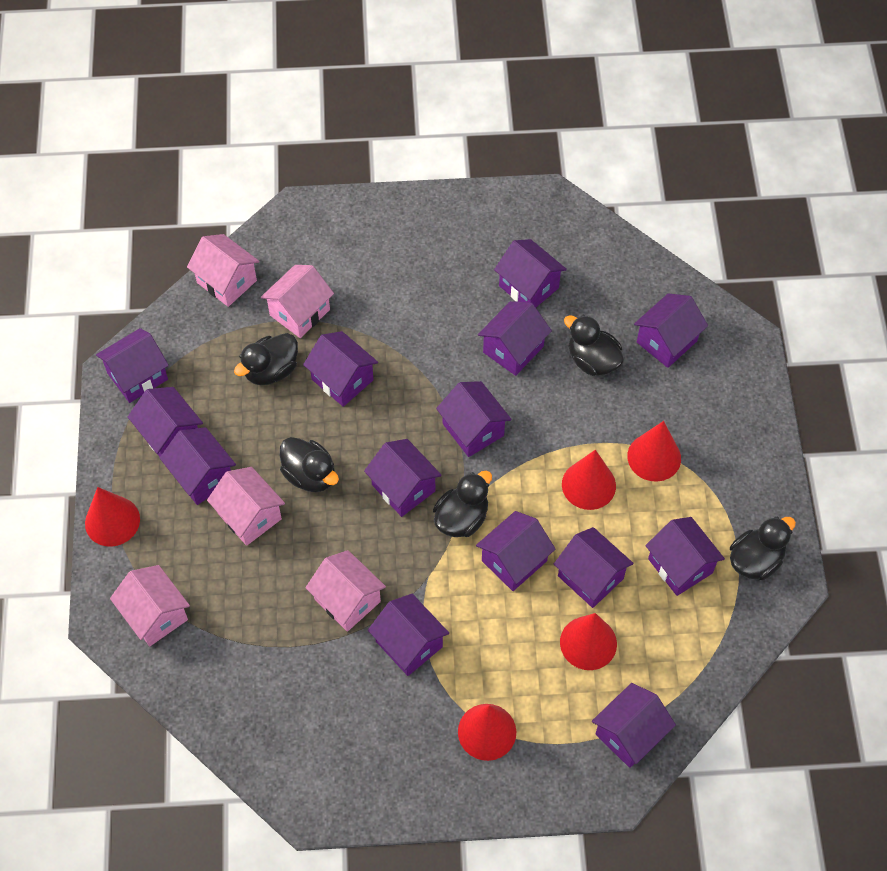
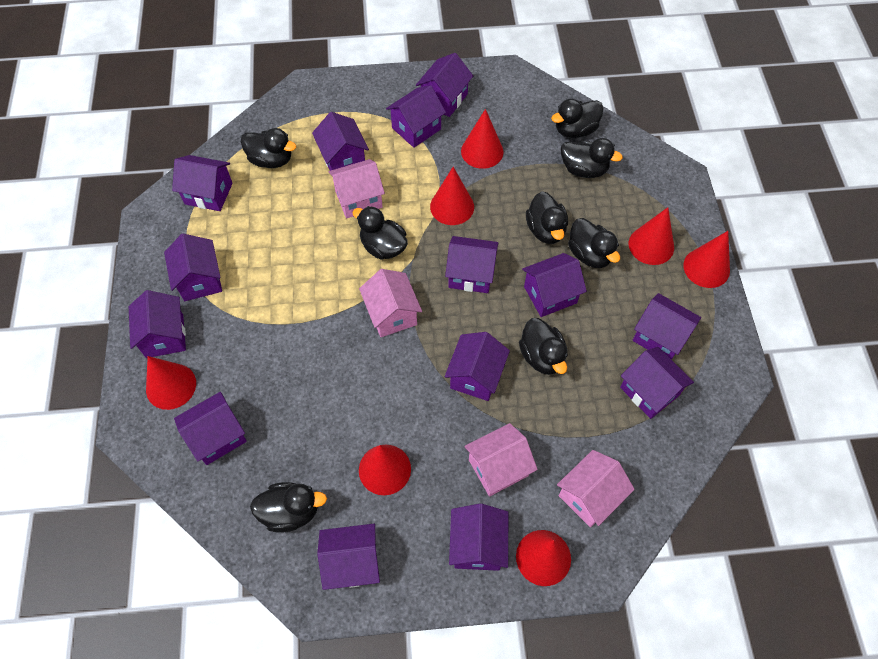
black duck: [234,333,298,385] [280,437,339,492] [433,471,492,537] [564,315,624,376] [730,517,796,581] = 5 -> [241,128,296,168] [250,482,327,532] [352,206,408,260] [519,318,568,375] [526,191,568,244] [551,99,604,138] [561,138,623,178] [568,218,620,268] = 8
pink house: [110,565,190,646] [187,234,259,307] [207,467,285,546] [261,265,334,338] [305,550,386,632] = 5 -> [329,159,385,219] [359,269,422,337] [464,423,538,496] [557,450,635,527] = 4
red cone: [85,487,140,547] [458,704,516,761] [560,613,617,670] [562,450,616,510] [627,421,681,482] = 5 -> [146,356,196,410] [359,445,411,495] [430,167,474,225] [461,109,503,169] [516,530,571,586] [629,207,674,265] [683,231,730,288] = 7

